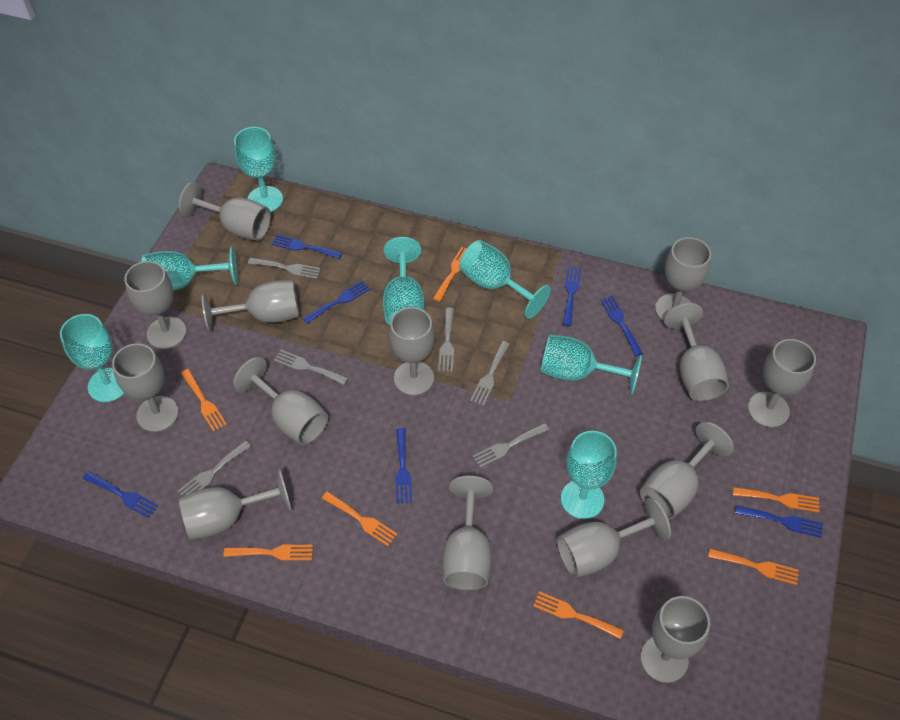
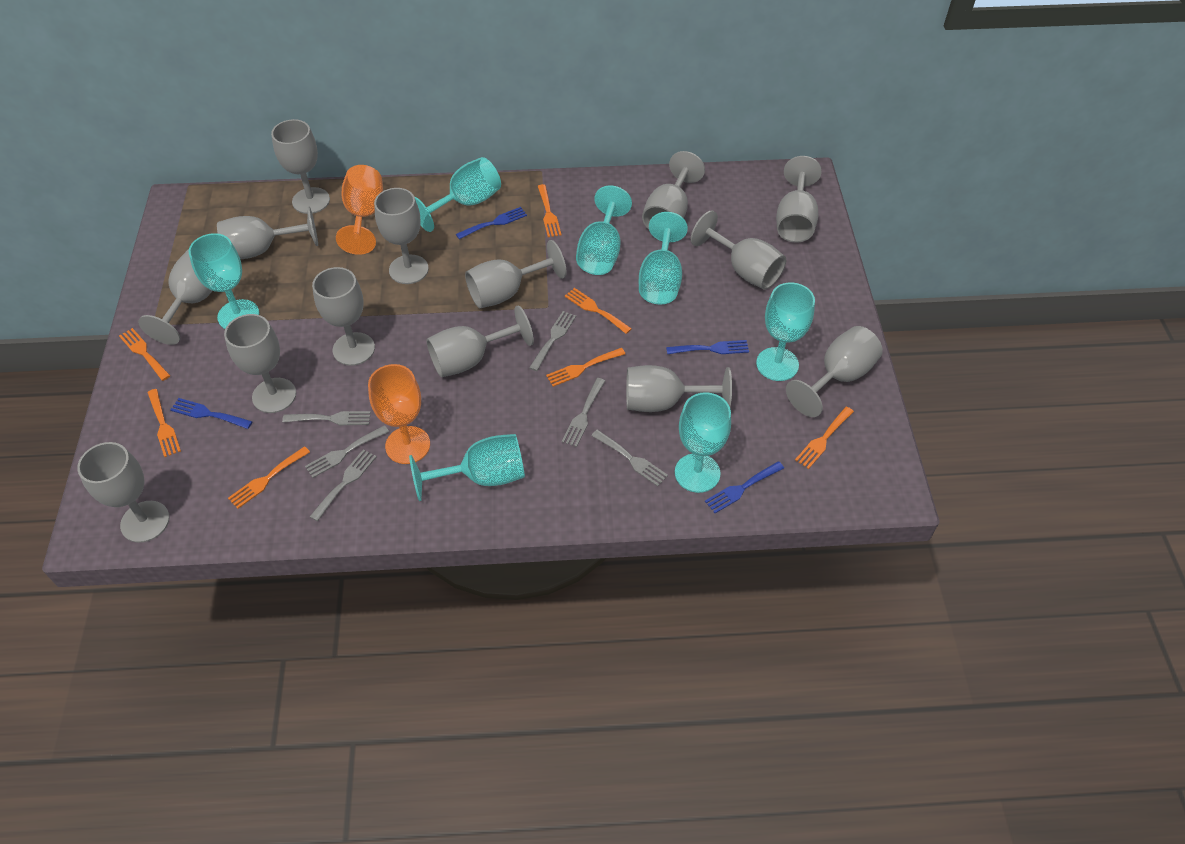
blue fork: [83,471,159,518] [272,234,342,259] [302,281,370,324] [395,428,412,504] [563,267,581,326] [600,296,643,356] [735,505,823,538] = 7 -> [170,398,253,429] [456,207,527,239] [666,340,749,354] [705,461,784,513] = 4
orange goblet: none = 0 -> [336,165,383,255] [368,364,430,464] = 2

